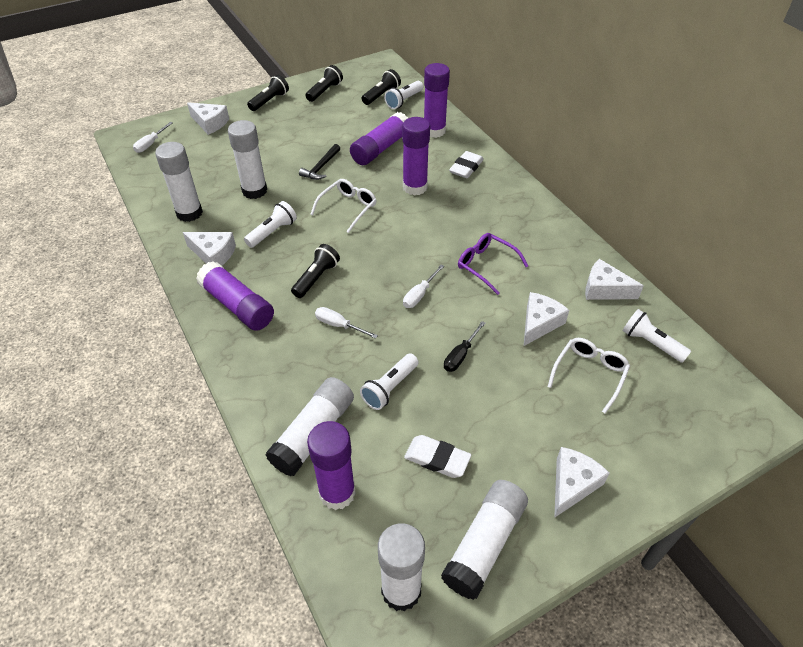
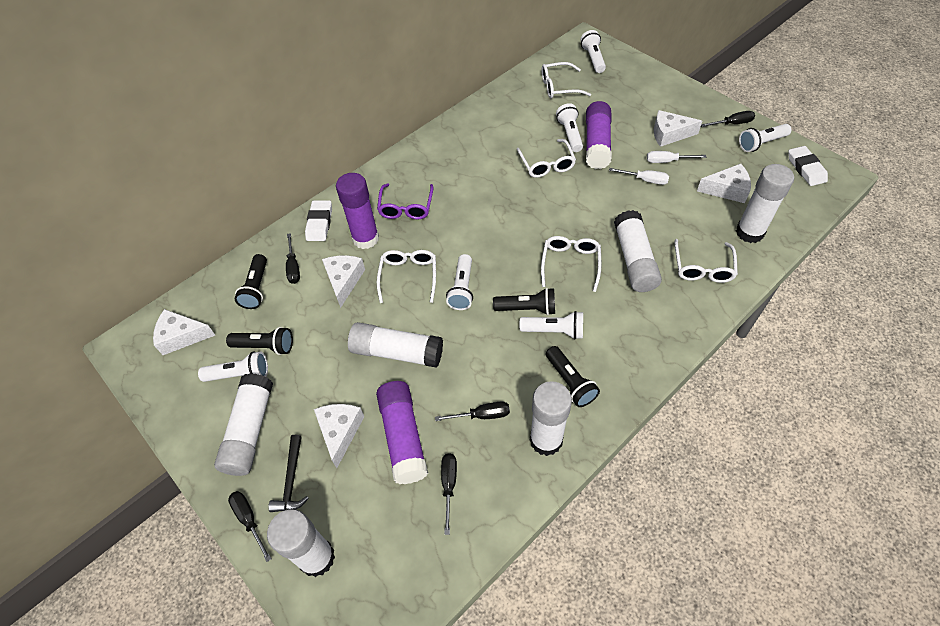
black screwdriver: [444,321,486,372] = 1 -> [228,491,271,562] [286,233,300,284] [435,401,510,421] [441,454,457,535] [701,111,755,127] = 5
purple glue stick: [196,261,274,331] [307,421,356,510] [350,112,408,165] [402,117,430,196] [424,63,450,138] = 5 -> [336,173,379,249] [376,381,428,484] [586,101,612,169] = 3
white flashlight: [244,201,297,248] [360,353,419,410] [384,81,423,109] [622,309,691,363] = 4 -> [198,351,268,382] [446,254,473,310] [520,311,583,339] [556,103,583,152] [580,30,606,73] [739,124,791,152] = 6
white glasses: [310,179,376,233] [548,338,630,413] = 2 -> [377,250,436,303] [517,139,576,178] [541,236,601,292] [542,62,591,98] [675,239,738,283] = 5
white glue stick: [155,142,203,222] [228,120,267,199] [266,377,354,476] [378,523,425,612] [441,480,528,600] = 5 -> [214,373,273,476] [267,509,335,577] [348,322,443,368] [530,381,572,456] [614,210,662,292] [736,164,794,243] = 6
white screwdriver: [133,122,173,153] [315,307,378,339] [403,265,444,308] = 3 -> [609,168,669,185] [647,151,706,163] = 2

